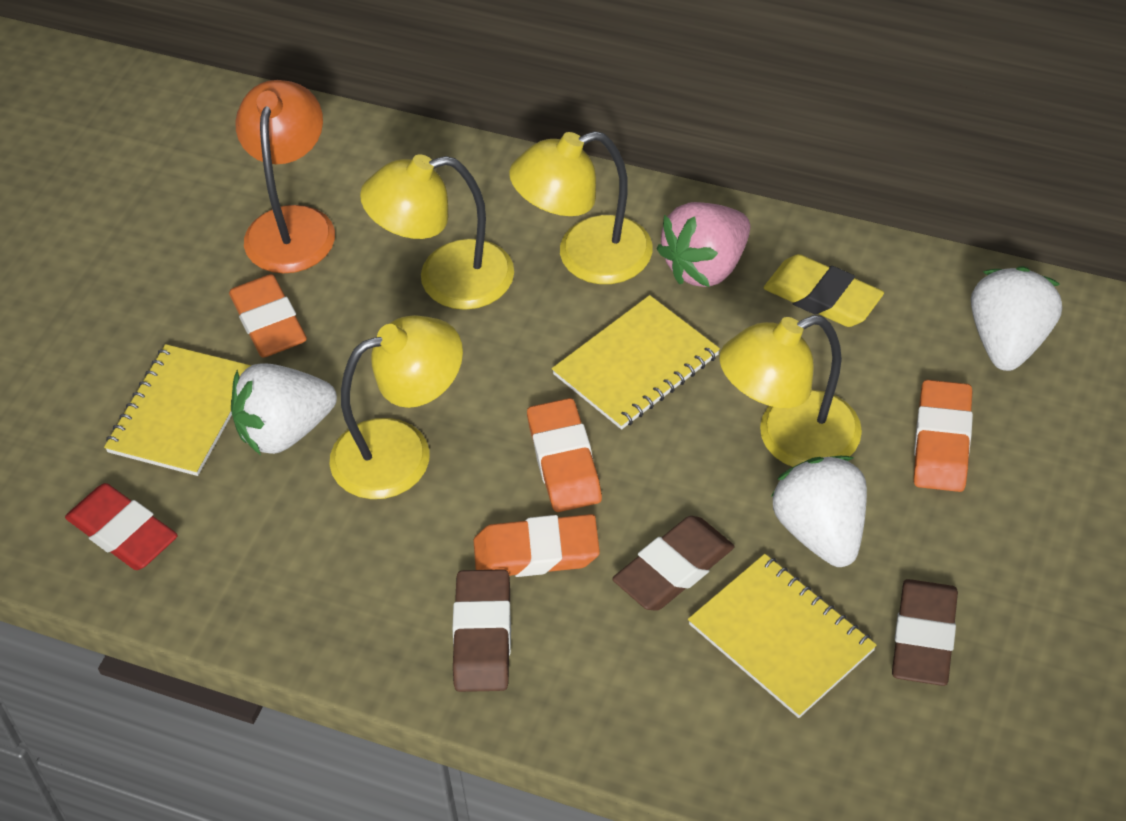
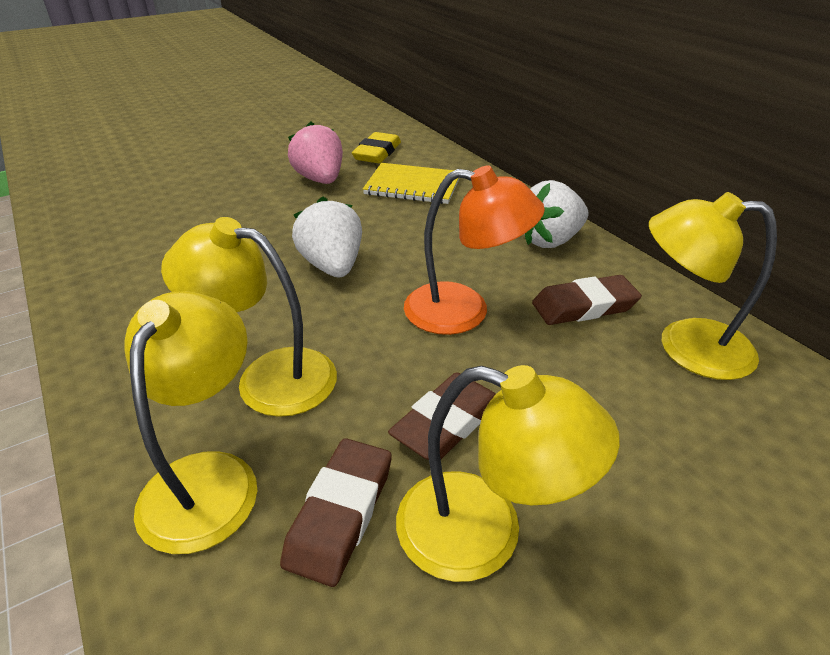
orange eraser: [229,274,307,358] [473,514,600,577] [527,398,602,512] [914,380,973,492] = 4 -> none = 0
red eraser: [65,483,178,570] = 1 -> none = 0
white strawberry: [231,363,337,455] [771,456,867,567] [971,266,1062,371] = 3 -> [292,196,362,277] [524,180,588,248] = 2
yellow notebook: [104,344,252,476] [552,295,720,430] [688,554,877,718] = 3 -> [363,163,460,204] = 1

